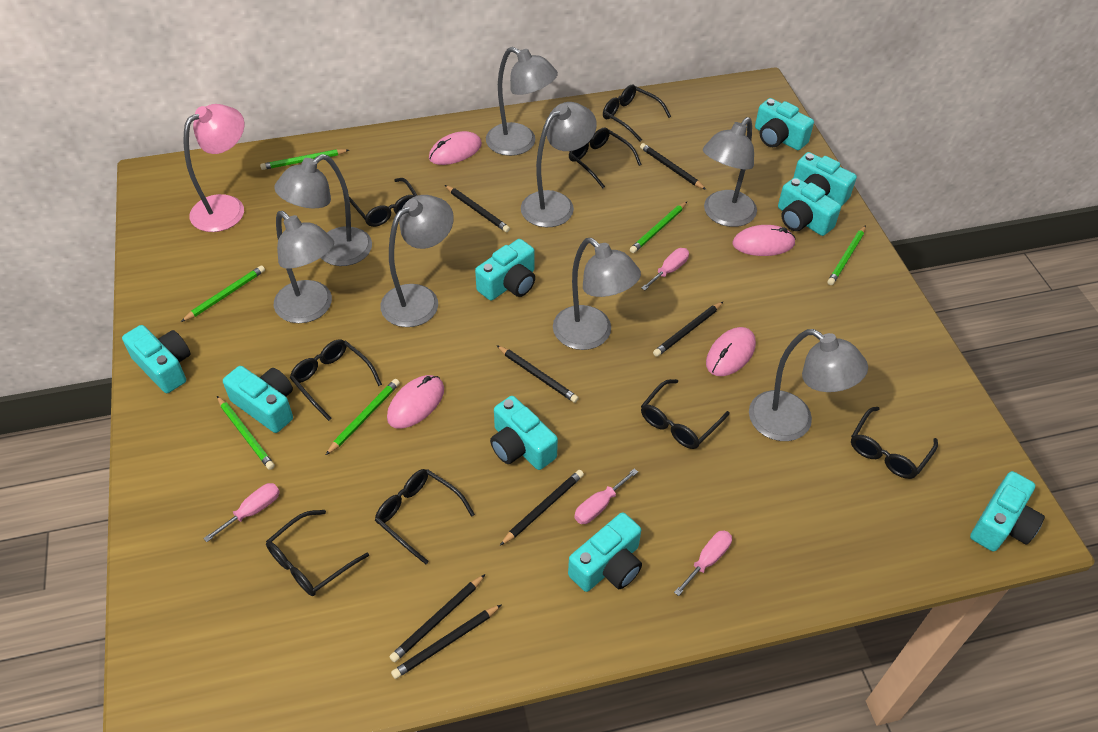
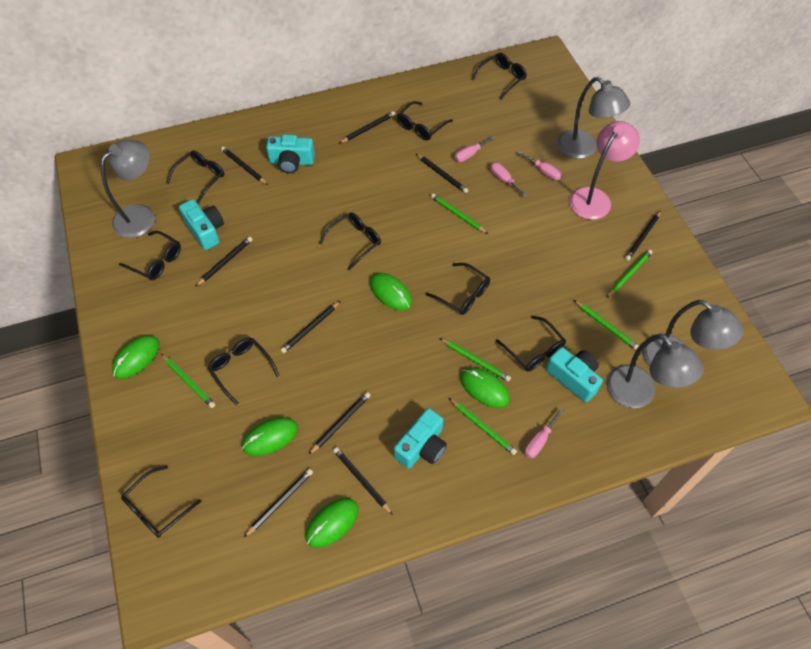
black glasses: [266,510,369,596] [290,339,382,421] [349,178,417,227] [375,469,475,564] [569,128,642,188] [603,85,671,142] [641,379,730,449] [851,407,938,479] = 8 -> [119,231,181,280] [121,465,202,538] [166,150,225,203] [208,338,280,405] [319,213,381,270] [397,101,453,140] [426,263,490,315] [472,53,527,99] [496,316,566,372] = 9
black pencil: [389,574,485,663] [391,604,502,679] [445,185,510,232] [496,345,579,403] [500,470,584,545] [640,143,706,190] [653,302,723,357] = 7 -> [195,236,253,287] [221,147,268,185] [244,469,313,537] [280,301,340,353] [309,392,371,454] [333,447,393,515] [339,111,395,143] [416,154,468,193] [625,211,661,261] = 9
green mouse: none = 0 -> [112,336,160,379] [242,417,298,456] [306,498,358,548] [370,273,412,311] [460,367,509,408] = 5
grey lamp: [274,154,372,266] [274,211,334,323] [380,195,454,327] [486,47,558,156] [521,102,597,227] [553,238,641,350] [703,117,757,227] [749,329,868,441] = 8 -> [100,140,155,238] [557,77,630,159] [606,334,703,408] [642,300,744,367] = 4
pink mouse: [387,375,444,428] [429,131,482,165] [706,327,756,376] [733,225,796,256] = 4 -> none = 0
turquoise camera: [122,325,191,393] [223,366,293,433] [475,239,535,301] [490,396,558,470] [568,512,642,592] [755,98,814,150] [778,177,841,236] [793,152,857,206] [970,471,1045,552] = 9 -> [179,199,224,250] [266,134,315,173] [394,408,447,469] [546,347,603,402] = 4

